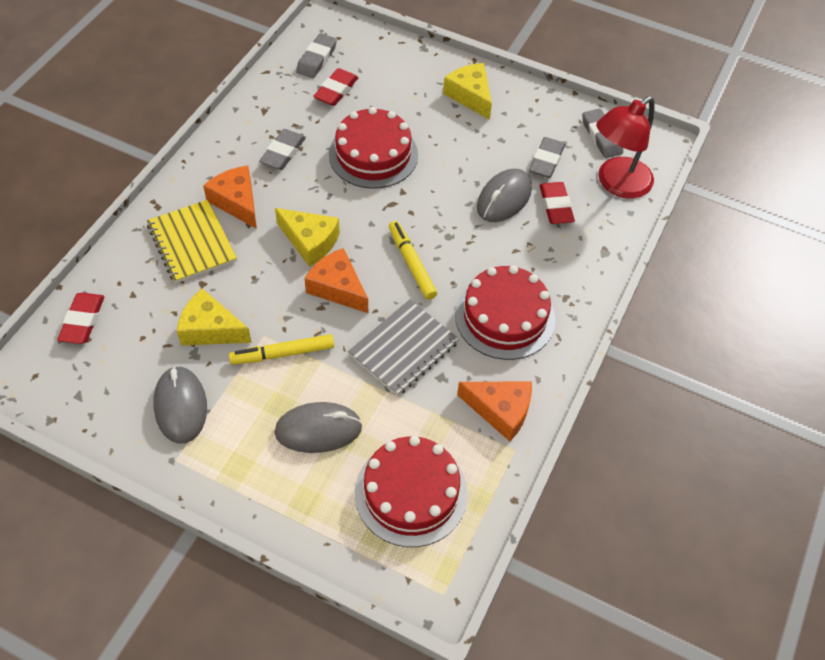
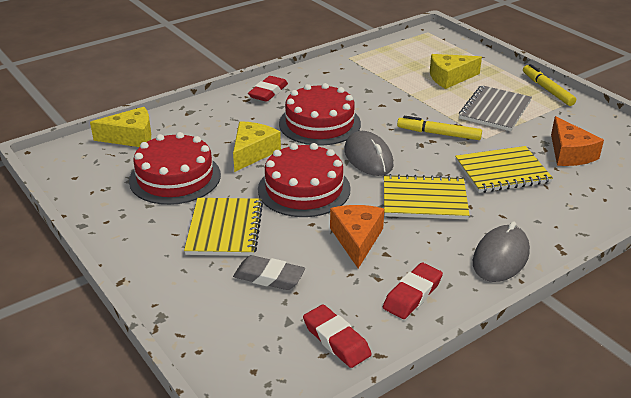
grey eraser: [259,129,306,170] [296,33,337,78] [529,137,565,178] [582,109,623,158] = 4 -> [233,255,305,290] = 1
grey mouse: [153,366,207,444] [274,402,362,453] [477,169,532,222] = 3 -> [344,131,394,176] [473,221,530,282] = 2
orange cheese: [203,166,257,229] [305,248,368,313] [457,382,532,441] = 3 -> [330,205,384,268] [551,116,604,166] = 2
red lamp: [596,96,655,199] = 1 -> none = 0
yellow notebook: [147,200,237,283] = 1 -> [184,198,263,256] [384,174,470,219] [455,146,553,193] = 3

